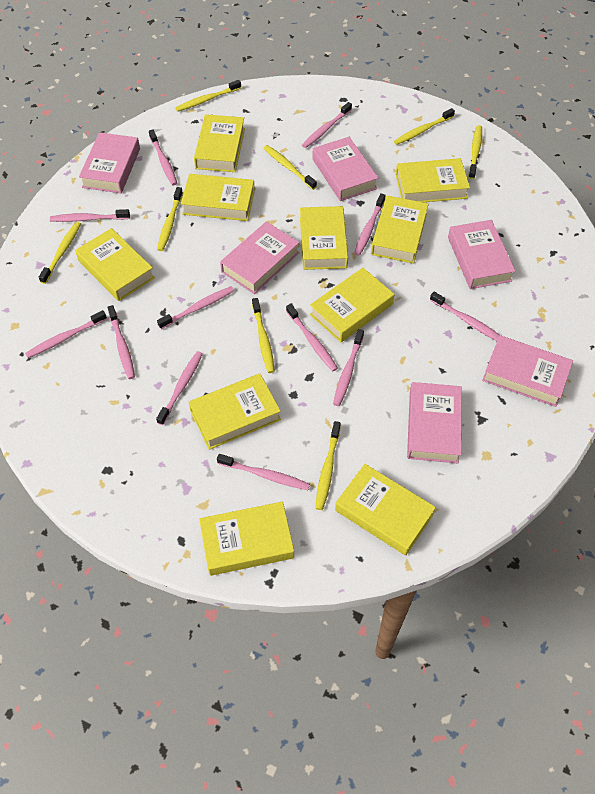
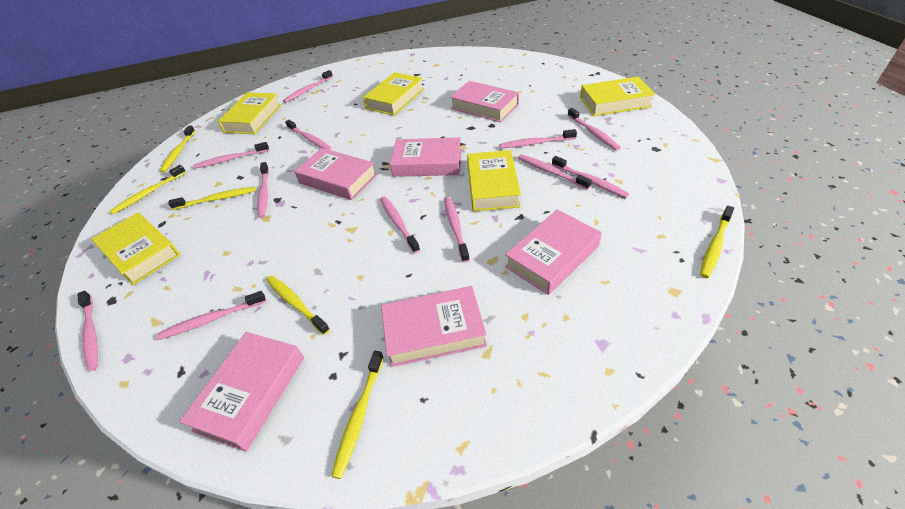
yellow book: [75,228,155,301] [181,174,255,221] [188,373,281,450] [194,114,245,172] [199,502,294,576] [300,206,348,270] [310,268,394,342] [335,464,436,555] [371,196,429,264] [396,158,470,202] = 10 -> [91,213,180,285] [218,92,281,134] [363,72,424,116] [467,150,521,211] [580,77,655,116] = 5
yellow toothbrush: [39,222,81,284] [157,187,183,251] [175,80,241,112] [252,298,275,373] [264,145,317,190] [315,421,341,510] [394,108,455,145] [469,125,482,179] = 8 -> [110,165,186,214] [160,126,195,173] [168,187,255,210] [266,275,330,335] [331,351,384,479] [700,206,734,278] = 6

